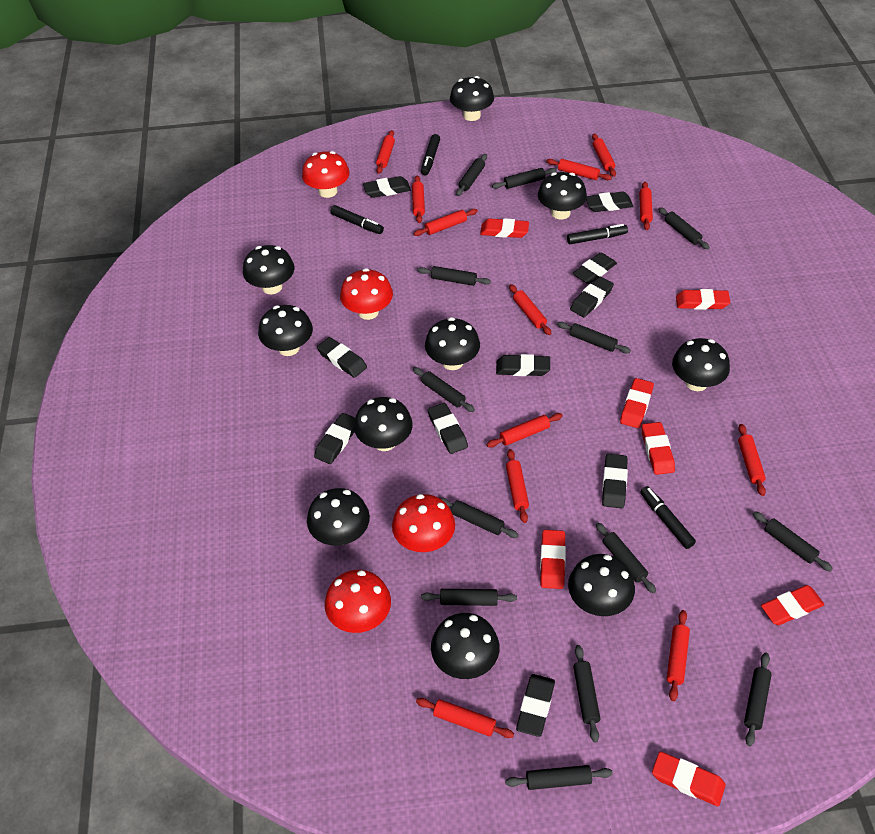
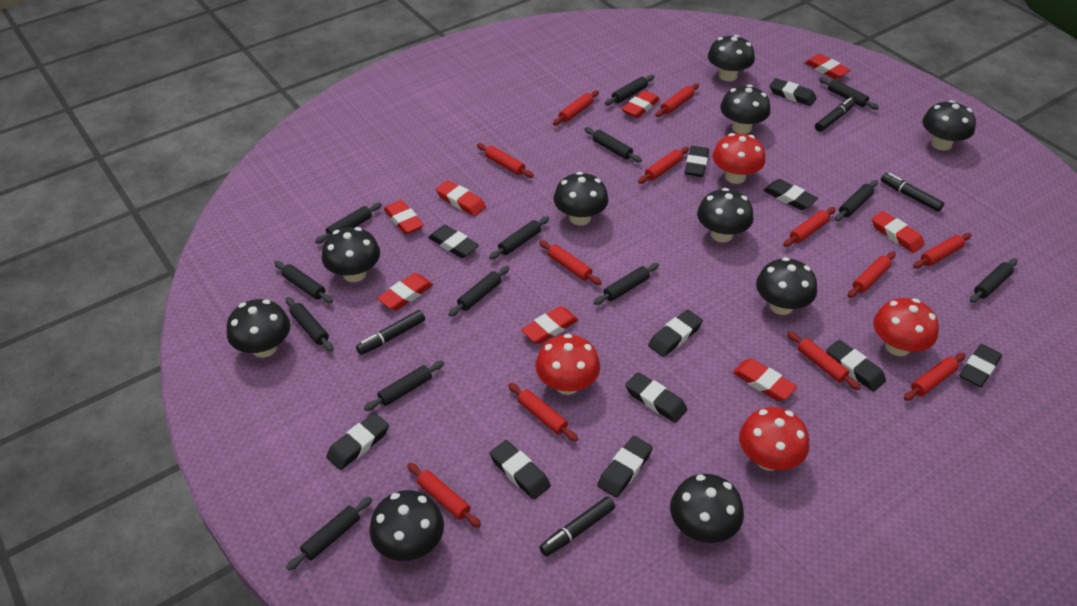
black eraser: [314,413,355,464] [317,337,367,378] [363,176,411,198] [428,403,468,454] [496,354,550,376] [516,674,555,737] [570,276,614,317] [573,253,617,284] [586,192,633,212] [602,454,628,508] = 10 -> [326,413,389,470] [428,225,479,258] [489,440,551,500] [597,436,653,498] [625,372,687,423] [648,310,703,357] [685,146,709,177] [763,179,818,210] [769,78,817,106] [826,340,886,392] [960,344,1002,387] = 11
red eraser: [480,218,529,238] [540,530,566,589] [620,378,654,428] [642,422,675,475] [652,751,726,806] [676,289,730,310] [761,585,824,625] = 7 -> [377,273,433,311] [384,200,424,234] [436,180,486,216] [521,306,578,344] [622,90,660,118] [733,359,797,401] [805,54,851,79] [872,211,925,253] = 8

